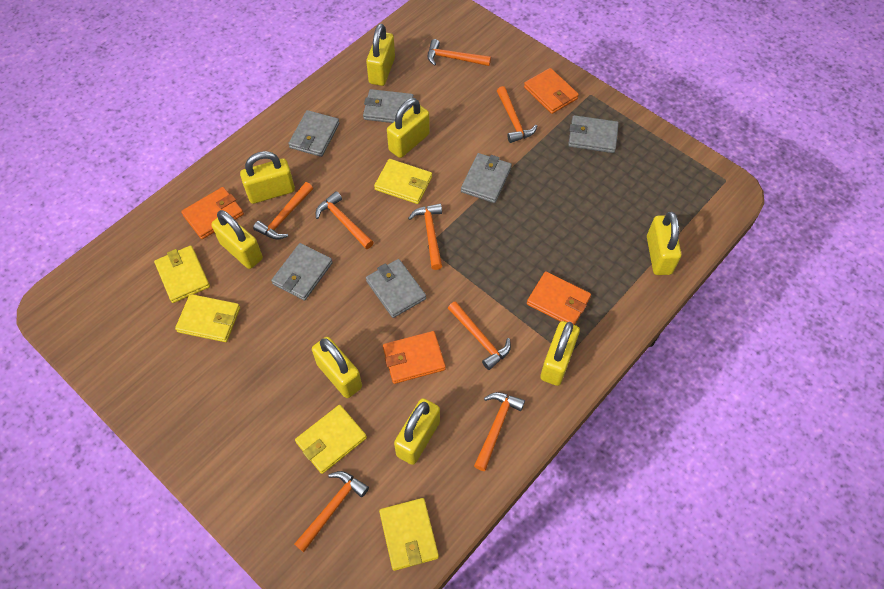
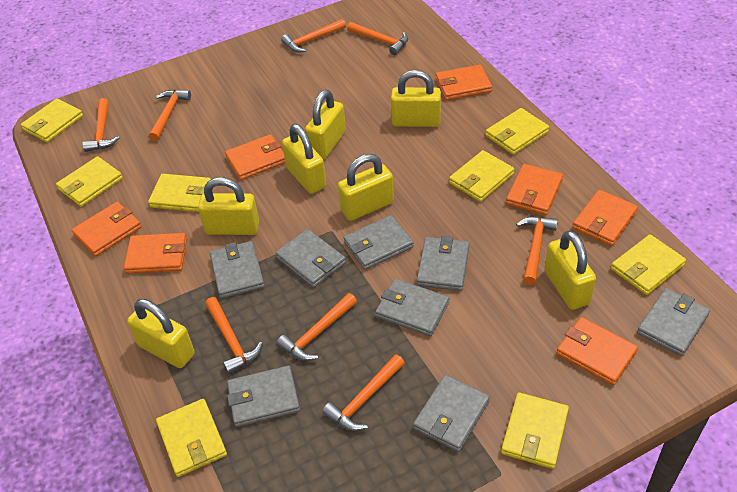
grey wallet: [271,243,333,301] [288,110,340,157] [363,89,414,123] [366,259,426,318] [461,153,512,203] [568,115,619,153] = 6 -> [210,241,264,298] [227,366,300,427] [275,229,346,287] [343,215,414,270] [376,279,449,336] [413,375,490,452] [417,236,469,291] [637,288,710,356] = 8
orange wallet: [181,187,244,239] [383,331,446,384] [524,68,579,114] [527,271,591,325] = 4 -> [72,202,141,256] [124,233,187,274] [225,134,285,180] [436,65,492,100] [506,164,563,215] [556,317,638,385] [572,190,638,246] = 7
yellow padlock: [211,210,263,269] [240,151,295,204] [312,337,362,398] [366,24,395,86] [387,98,430,158] [394,398,440,465] [540,321,580,386] [647,212,681,275] = 8 -> [127,299,195,368] [198,177,259,235] [282,124,326,194] [305,90,346,160] [338,154,394,221] [391,70,441,127] [544,230,596,310] = 7
yellow wallet: [154,246,210,303] [175,294,240,342] [295,405,367,474] [374,159,432,204] [379,498,439,571] = 5 -> [21,98,83,143] [56,156,123,207] [148,174,211,212] [156,399,227,477] [449,150,514,202] [485,108,549,155] [501,392,569,469] [611,234,686,295] = 8

